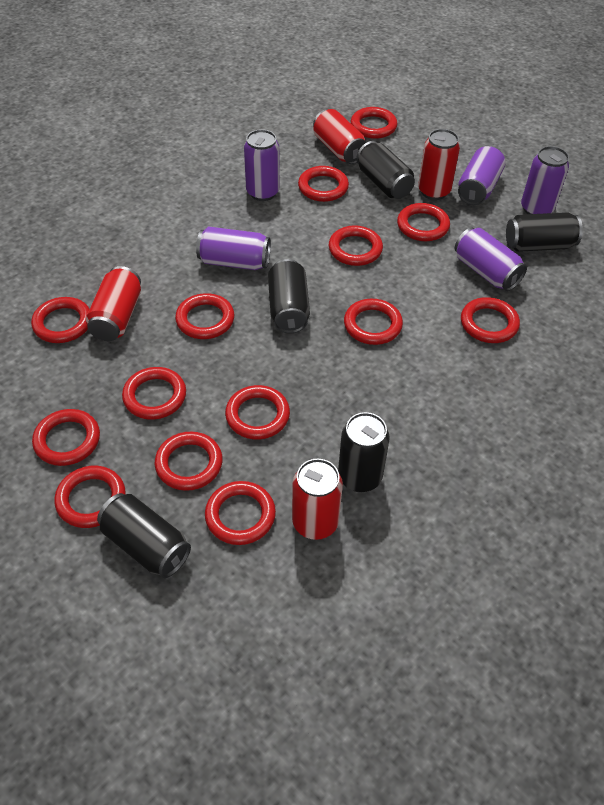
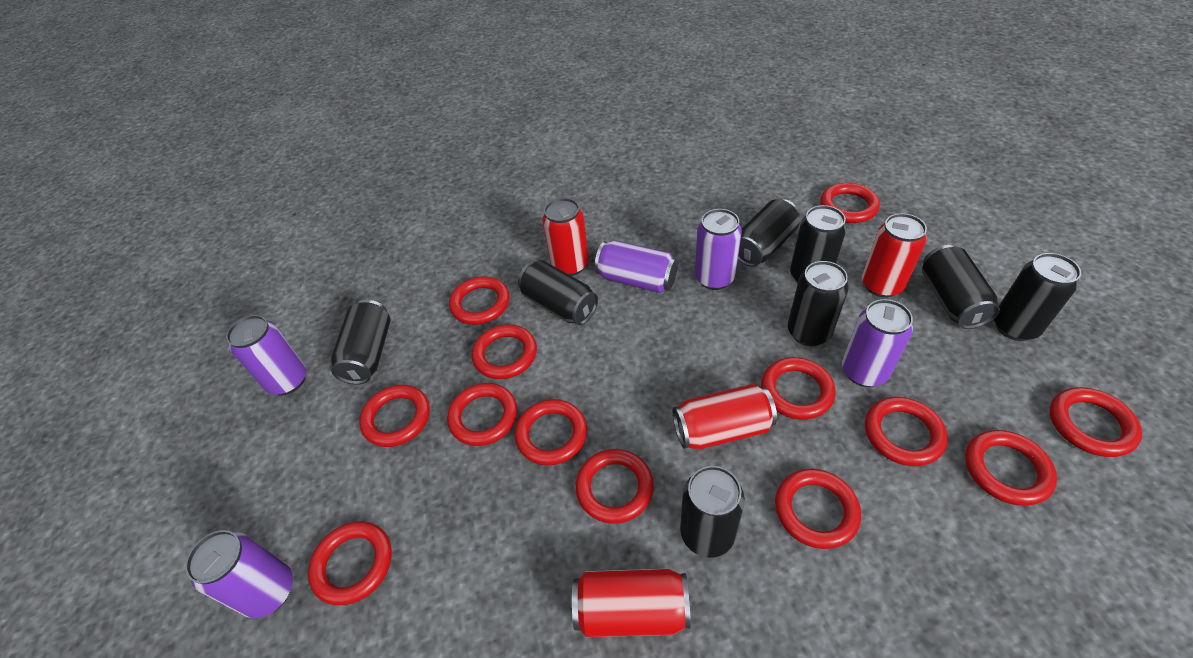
black can: [97,493,191,578] [268,259,310,333] [338,412,390,492] [356,141,415,199] [506,212,583,252] = 5 -> [331,300,390,385] [518,260,598,325] [680,466,745,558] [738,199,800,267] [788,261,849,346] [790,205,846,283] [922,245,1000,329] [994,253,1081,341] = 8
red ring: [31,297,90,343] [32,409,100,466] [54,466,126,528] [122,367,186,420] [155,432,223,491] [175,293,234,339] [205,481,276,545] [225,385,290,440] [298,166,349,202] [329,225,383,266] [344,299,403,345] [351,107,397,139] [397,203,450,241] [461,297,520,343] = 14 -> [308,521,392,605] [359,385,430,447] [447,383,517,446] [449,277,510,325] [471,324,537,379] [515,399,587,466] [575,449,654,524] [761,357,836,420] [775,469,861,549] [820,183,880,223] [865,397,948,466] [965,430,1057,506] [1050,387,1142,457] = 13

